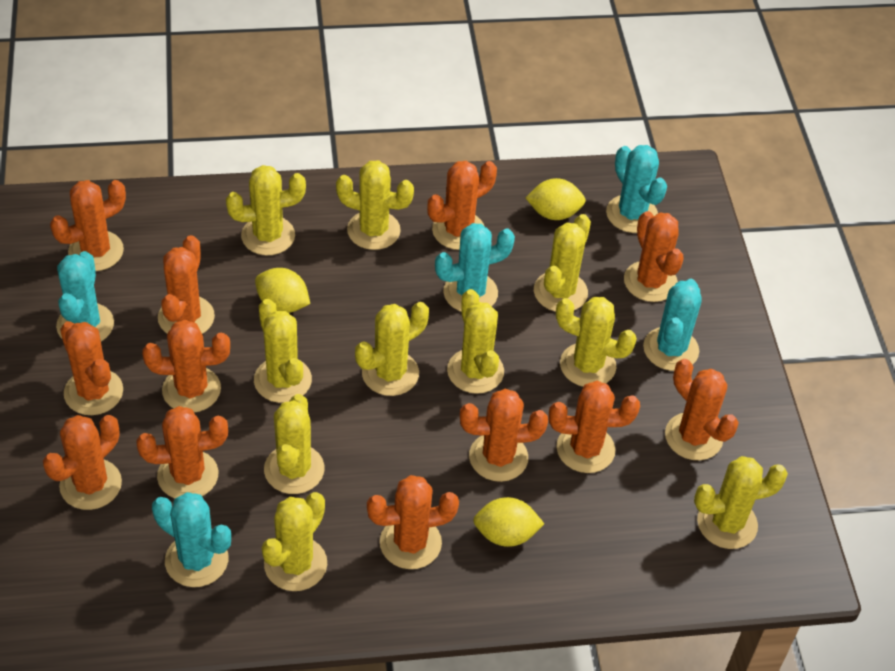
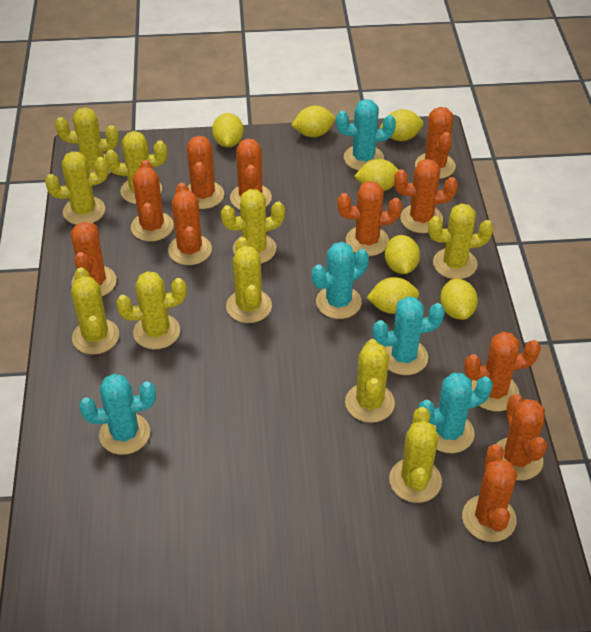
orange cactus: [43,415,122,510] [50,180,126,271] [60,321,123,415] [136,406,228,498] [142,320,230,412] [158,235,215,334] [367,475,459,569] [427,161,497,250] [460,389,548,482] [549,381,640,473] [624,211,684,302] [665,359,739,460] = 12 -> [71,222,117,296] [131,160,174,242] [168,183,212,265] [187,136,224,209] [230,138,272,210] [337,181,402,256] [394,159,458,233] [415,107,456,179] [462,444,517,542] [464,332,541,411] [496,394,547,481] = 11
yellow lemon: [255,268,310,313] [473,497,544,547] [526,178,586,220] = 3 -> [212,113,244,147] [291,106,335,137] [354,159,399,191] [366,277,419,314] [379,109,423,141] [384,235,420,274] [440,279,478,320] = 7

